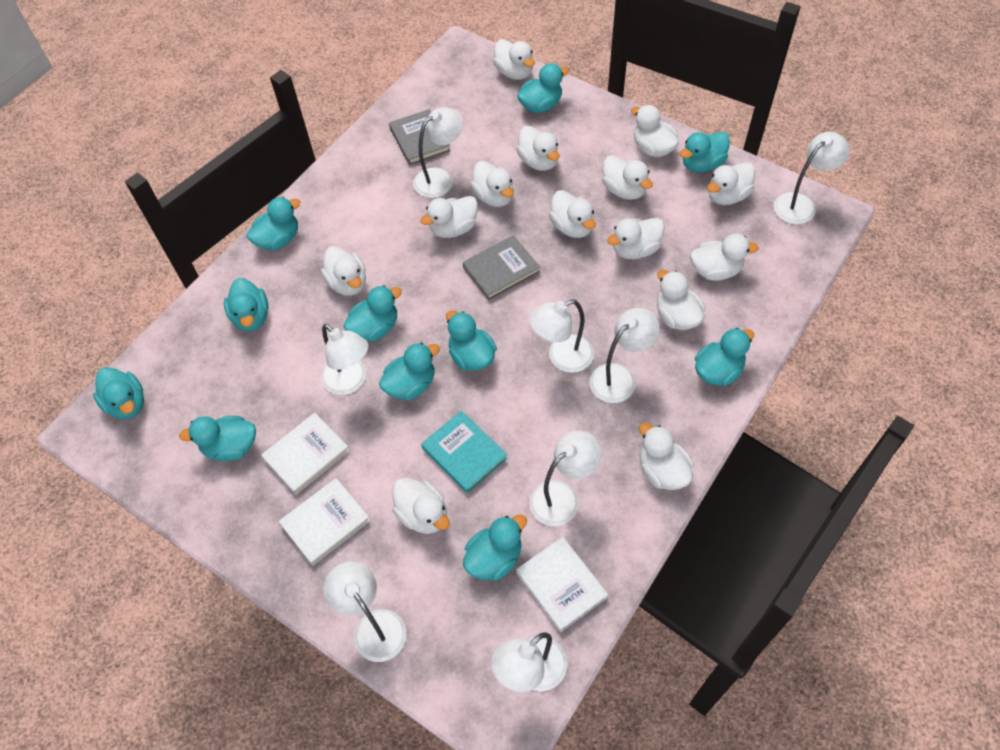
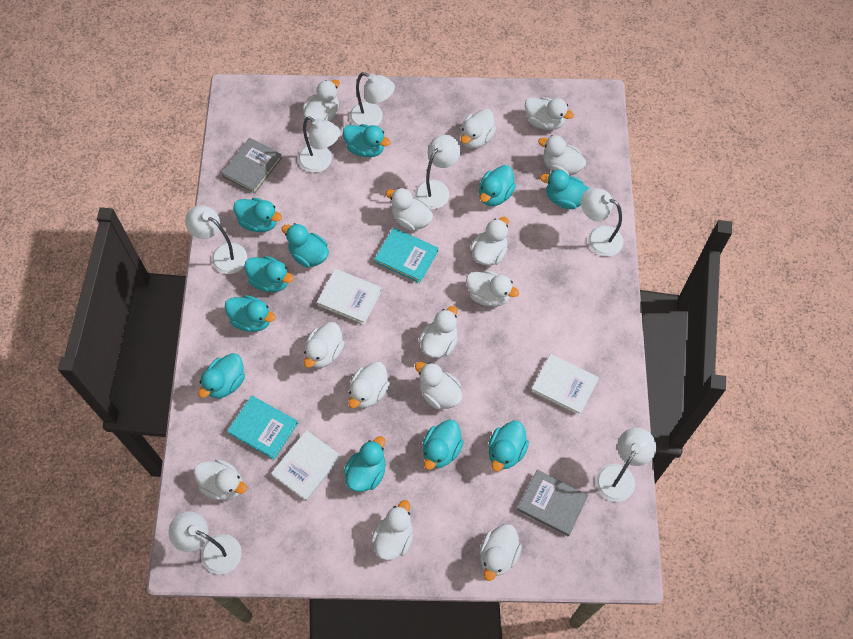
turquoise book: [421,411,508,493] = 1 -> [227,395,298,460] [375,228,438,283] = 2
white lamp: [321,324,369,395] [324,562,407,662] [413,107,463,198] [491,632,567,692] [529,299,594,373] [529,431,601,526] [589,308,660,403] [774,132,849,224] = 8 -> [168,511,242,574] [185,205,247,274] [298,116,340,173] [349,72,395,126] [415,135,460,209] [581,188,623,256] [596,428,656,502] = 7

